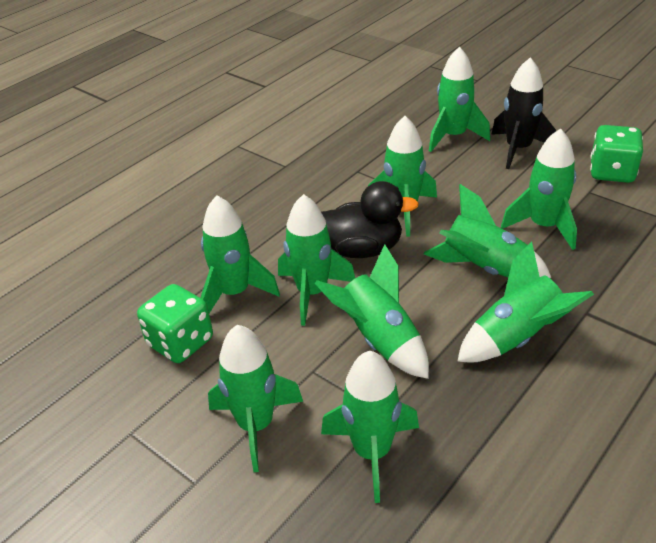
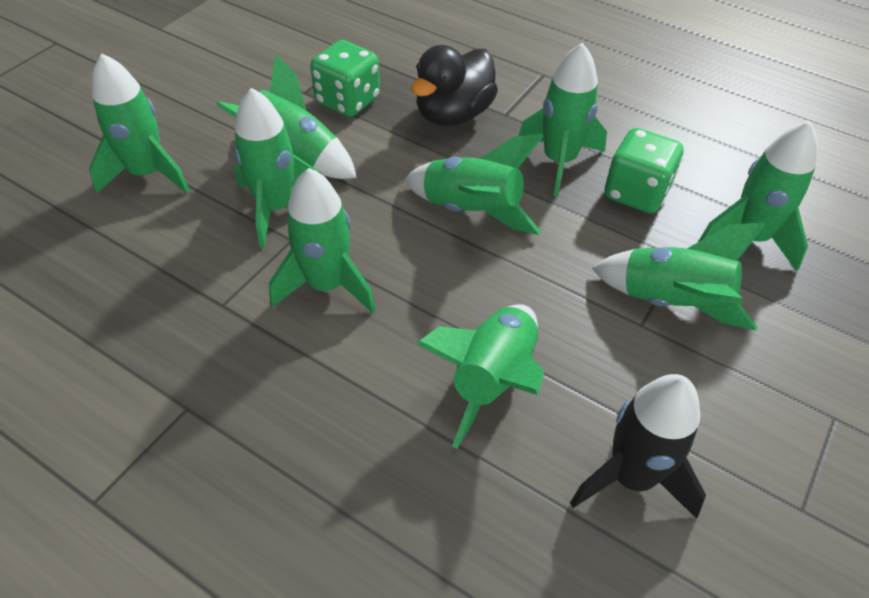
green rocket: [200,195,280,313] [208,325,303,472] [278,194,355,326] [315,244,429,379] [321,351,419,503] [368,116,437,237] [424,184,551,278] [429,46,490,152] [457,242,594,363] [501,128,577,250] = 10 -> [89,53,190,194] [216,54,357,179] [233,88,322,248] [269,168,376,313] [405,134,543,235] [416,304,544,449] [519,43,607,196] [592,222,766,331] [698,121,818,271] = 9

